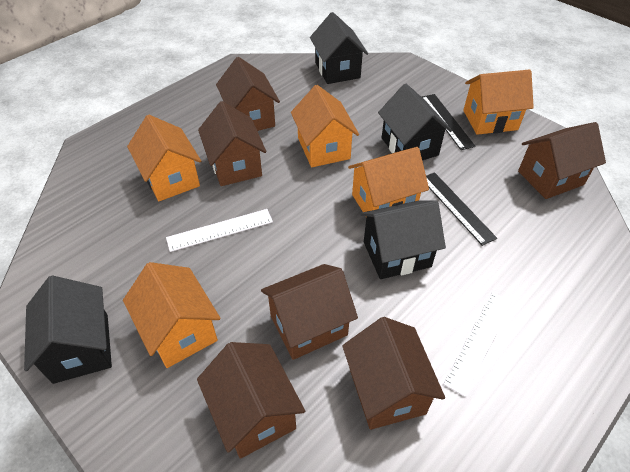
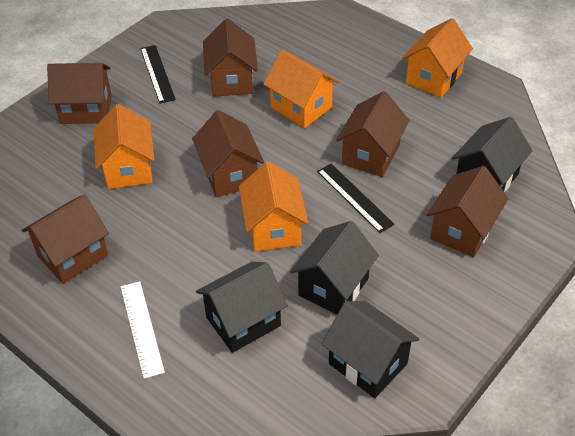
orange house: [123,262,221,368] [127,115,201,201] [291,85,359,167] [348,147,429,212] [463,69,534,135] = 5 -> [94,104,155,189] [239,161,308,251] [263,50,339,128] [402,18,473,97] = 4
white ruler: [166,209,273,252] [443,292,512,397] = 2 -> [121,281,165,379] = 1

